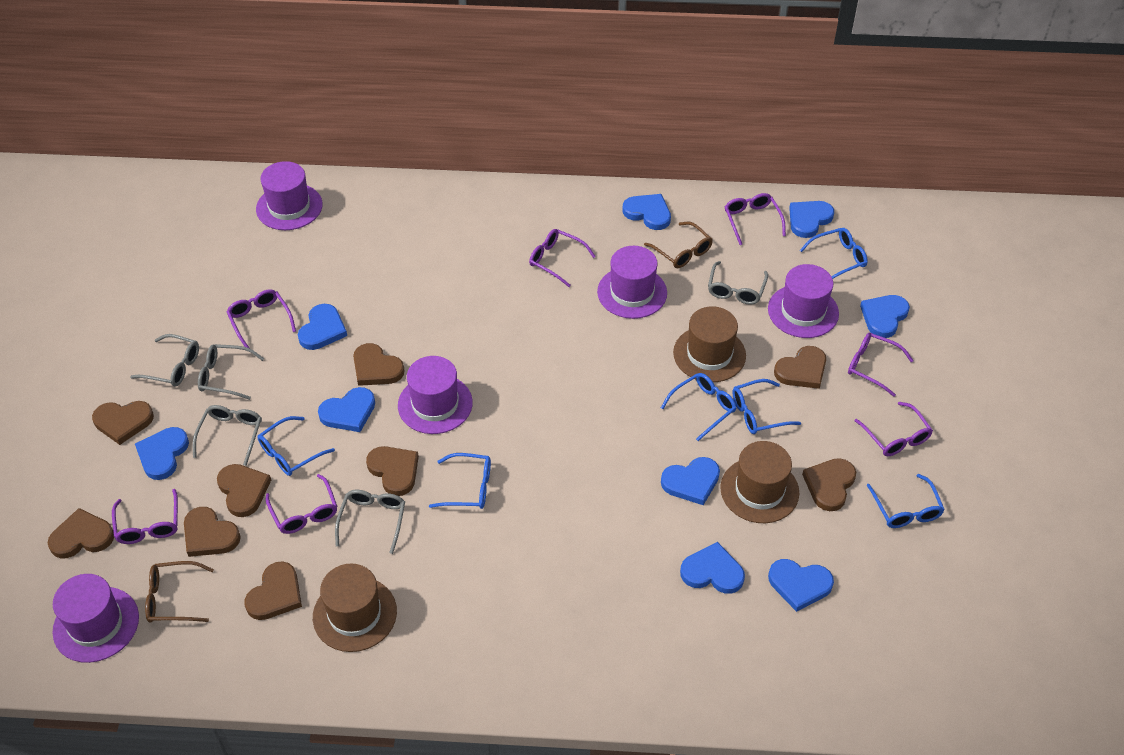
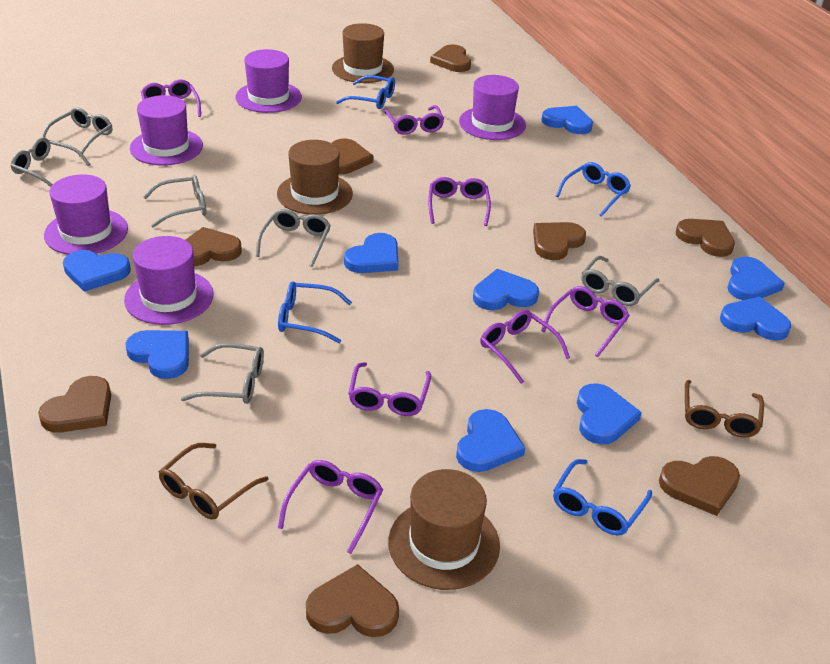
blue glasses: [258,416,335,476] [429,453,491,509] [661,373,736,441] [732,379,801,434] [800,228,868,279] [867,474,945,528] = 6 -> [278,281,352,343] [336,75,395,109] [553,459,652,536] [556,162,631,217] = 4
brown heart: [48,508,114,558] [92,401,154,445] [184,507,241,557] [217,464,271,517] [245,561,302,620] [353,343,405,386] [366,446,419,496] [774,346,826,389] [802,458,856,511] = 9 -> [38,376,111,433] [186,227,242,266] [306,564,399,637] [332,139,373,174] [430,44,471,72] [533,222,586,260] [659,456,740,516] [676,219,735,257] = 8
grey glasses: [130,334,199,387] [193,405,262,466] [198,344,264,400] [335,490,405,554] [708,261,768,305] = 5 -> [11,137,90,187] [41,107,112,156] [143,175,207,228] [181,343,264,404] [256,209,331,267] [582,256,659,306] = 6

